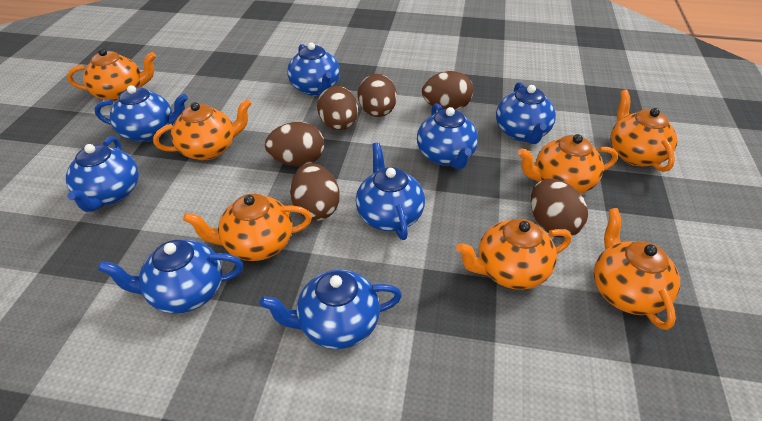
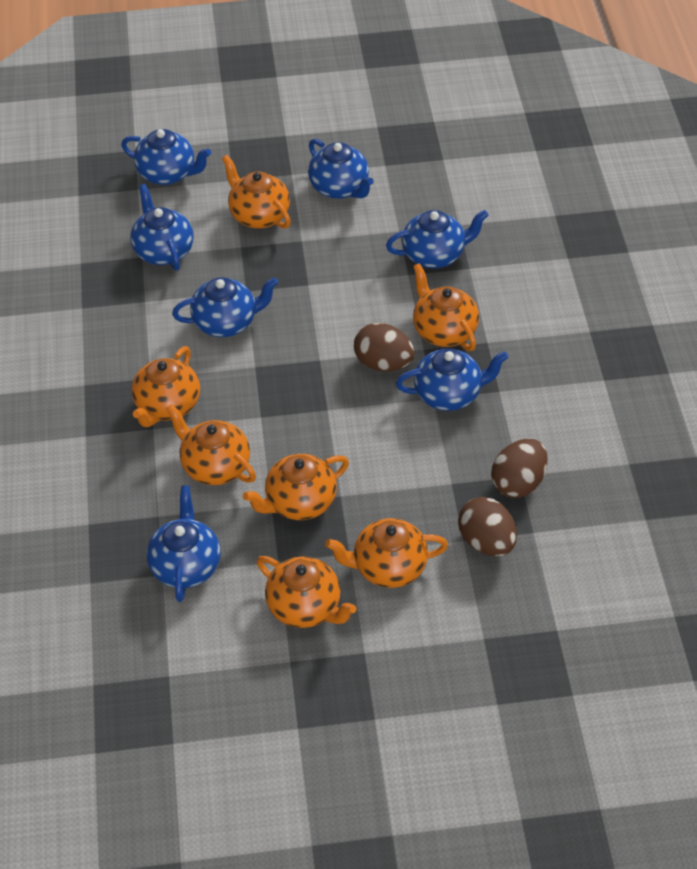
blue teapot: [66,136,139,212] [94,85,188,142] [98,240,243,314] [260,270,402,349] [287,42,340,96] [356,142,425,240] [417,103,478,169] [496,82,556,144] = 8 -> [121,129,211,185] [130,184,194,271] [146,486,221,602] [172,277,278,337] [308,139,373,199] [386,210,489,268] [396,349,508,411] = 7
brown egg: [265,122,324,166] [290,163,340,221] [317,86,358,130] [357,74,397,117] [422,71,474,110] [531,179,588,238] = 6 -> [354,323,415,372] [458,497,517,556] [491,439,548,498] = 3

